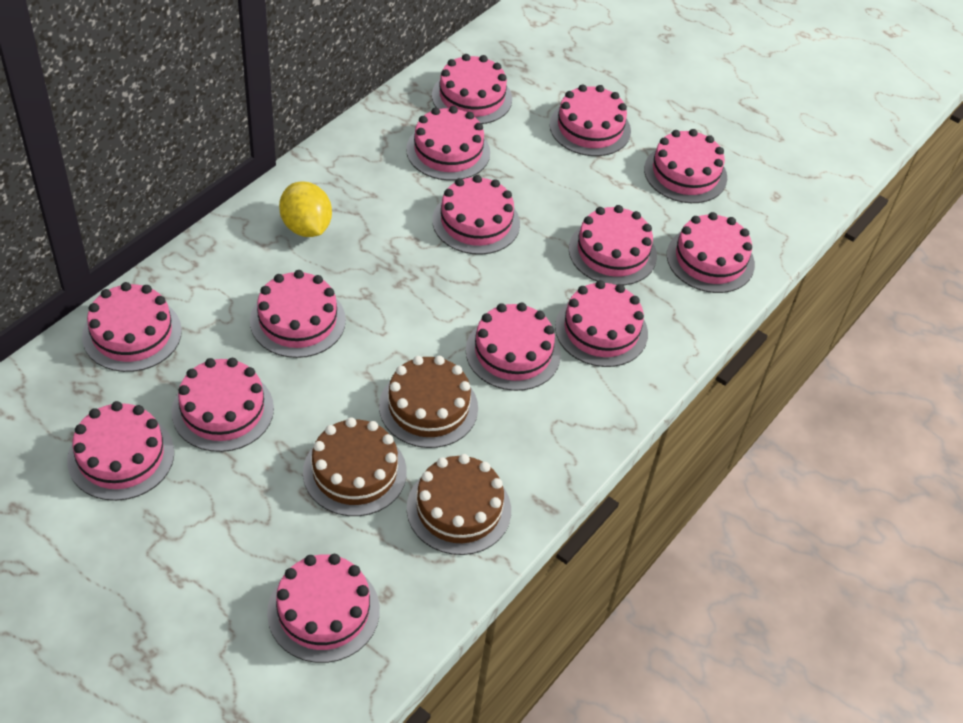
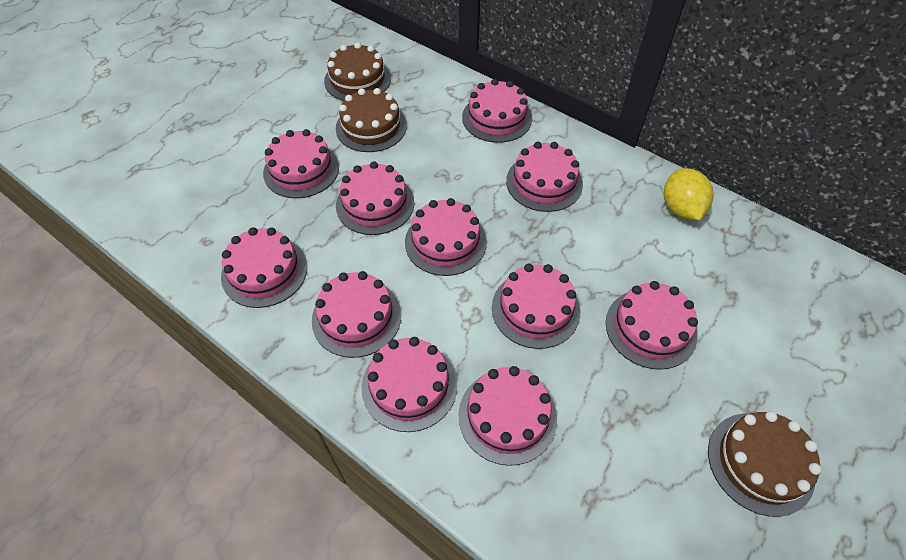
pink cake: [67,401,174,501] [82,282,182,372] [171,358,274,452] [250,270,346,358] [267,554,380,663] [406,106,490,181] [432,54,512,124] [432,175,520,255] [466,302,561,391] [550,84,631,156] [555,280,648,367] [569,205,657,285] [644,129,727,203] [667,212,755,293] = 14 -> [221,227,307,308] [263,129,339,198] [312,271,401,358] [336,161,414,235] [362,337,457,432] [405,198,487,276] [459,366,557,466] [462,79,532,143] [492,264,580,349] [506,142,583,212] [606,281,698,370] = 11

